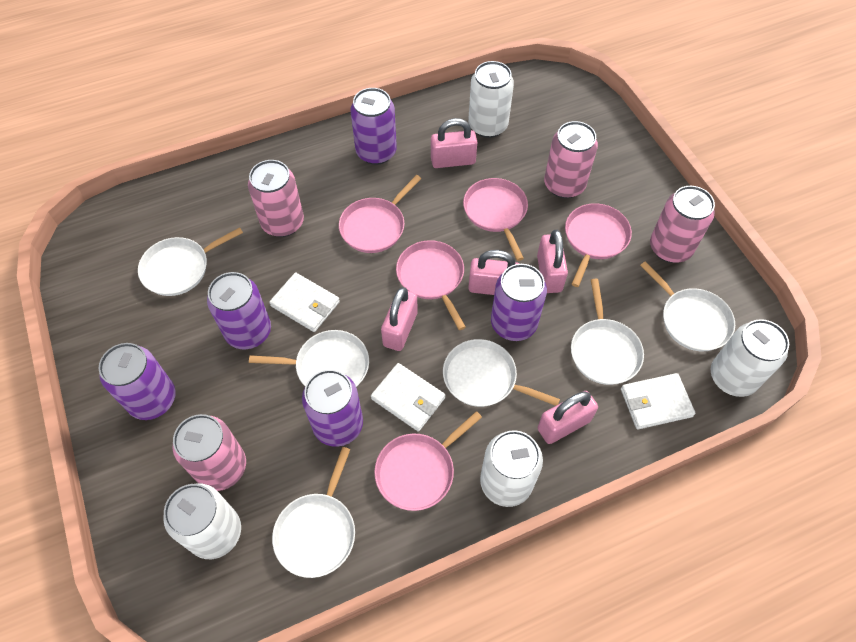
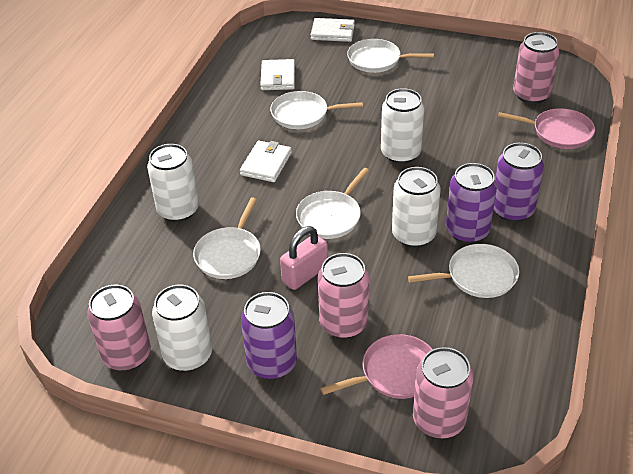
pink padlock: [381,287,418,351] [431,118,477,168] [468,250,520,295] [537,230,568,293] [538,391,598,444] = 5 -> [280,226,328,290] = 1
pink pan: [339,175,421,253] [374,411,482,511] [396,240,466,330] [463,178,528,261] [565,203,632,287] = 5 -> [320,334,433,399] [498,108,595,149] = 2
purple can: [99,343,176,420] [207,272,271,349] [302,369,363,447] [350,88,397,165] [491,264,547,341] = 5 -> [241,292,297,380] [446,163,497,244] [494,143,544,222] = 3
white pan: [138,227,243,296] [249,330,369,387] [272,447,355,578] [443,339,560,407] [571,279,644,385] [640,261,735,351] = 6 -> [193,197,261,279] [270,91,363,129] [296,168,369,239] [347,39,434,73] [408,244,519,298] = 5

